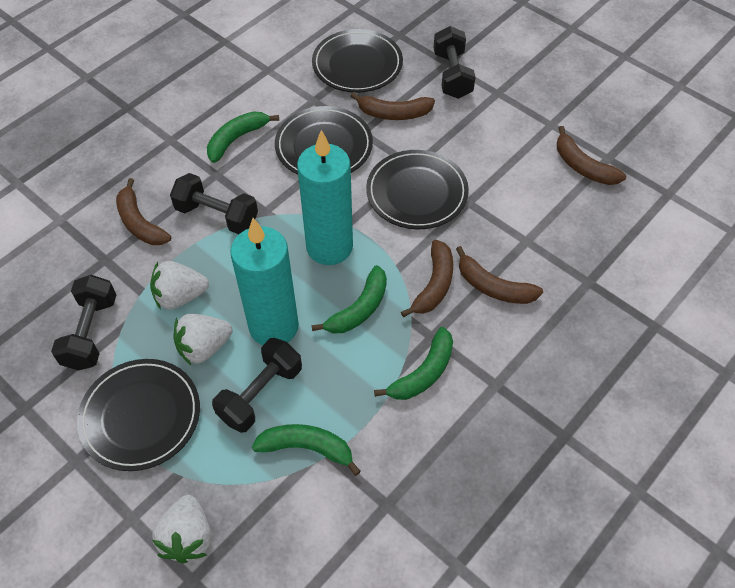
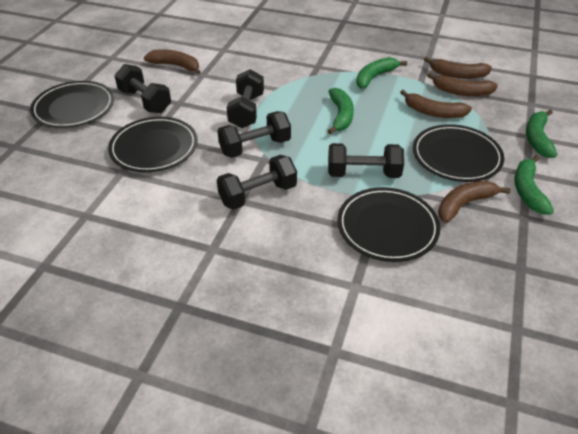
black dumbbell: [51,275,116,370] [170,173,258,234] [212,338,302,433] [434,26,476,99] = 4 -> [114,64,171,113] [217,111,291,158] [217,155,297,210] [227,69,264,128] [328,143,404,178] = 5
turquoise candle: [230,218,299,345] [297,130,353,265] = 2 -> none = 0
white strawberry: [150,261,209,310] [152,495,212,564] [174,314,233,365] = 3 -> none = 0

